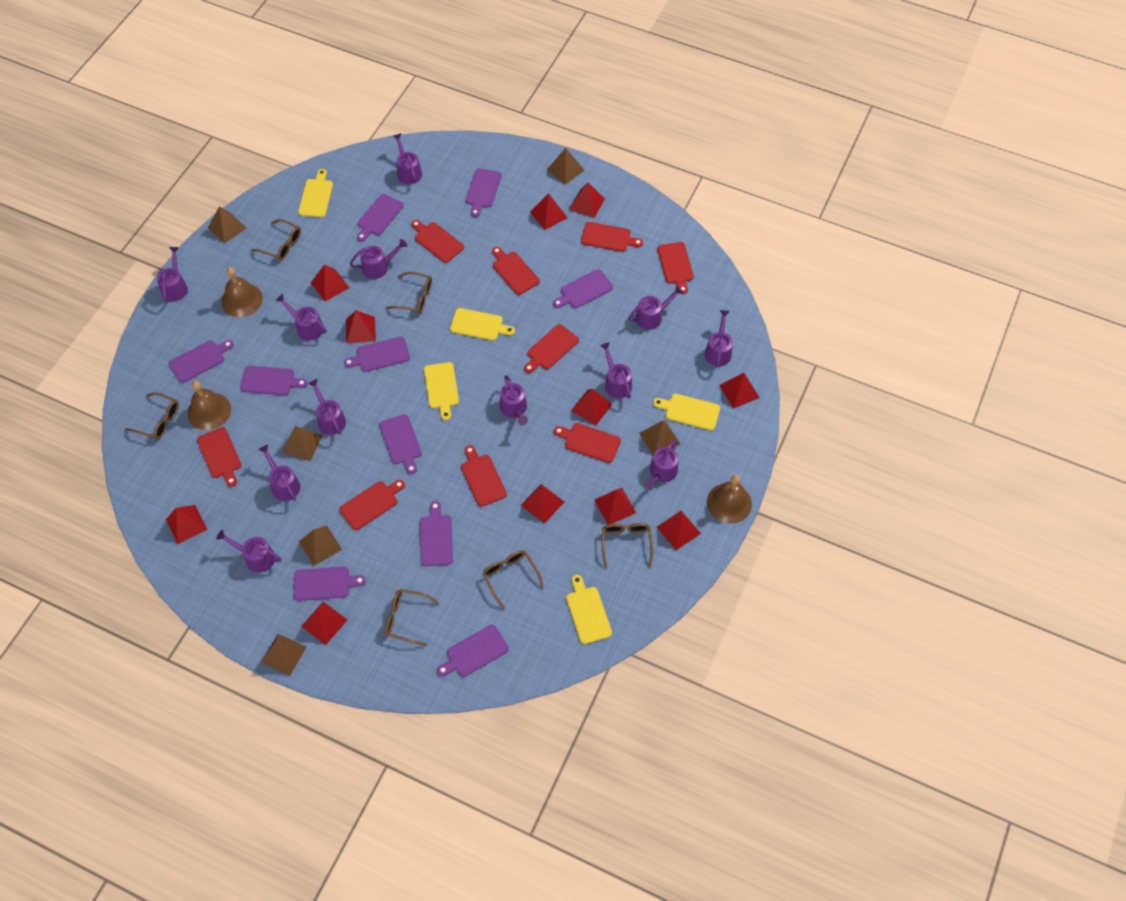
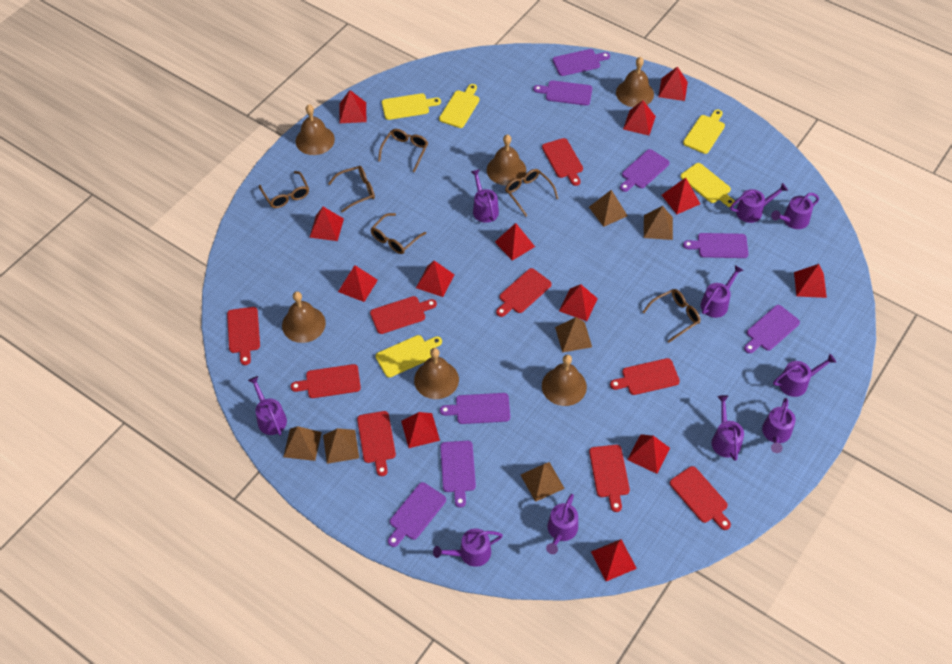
brown bell: [187,381,231,430] [221,267,263,317] [707,475,752,524] = 3 -> [282,292,326,343] [296,104,335,155] [414,348,459,399] [487,134,526,186] [542,355,587,406] [616,57,654,107] = 6
purple cutting board: [169,340,234,383] [240,366,307,395] [294,567,366,601] [344,337,410,372] [357,194,404,241] [379,414,422,474] [420,501,453,566] [437,625,509,677] [466,168,502,217] [553,269,613,308] = 10 -> [388,482,446,547] [440,393,510,424] [440,441,476,508] [533,80,592,106] [553,49,610,76] [620,149,670,192] [683,233,748,258] [744,305,800,353] = 8
purple watering can: [157,247,188,302] [216,530,281,572] [258,445,300,501] [276,294,327,340] [308,379,346,435] [350,239,407,279] [393,133,422,184] [500,375,528,425] [600,342,632,398] [628,285,683,330] [644,440,678,489] [705,310,733,368] = 12 -> [248,376,287,435] [433,528,503,567] [471,169,499,223] [546,494,578,554] [701,265,744,318] [712,395,744,461] [730,183,788,223] [762,398,796,453] [771,193,819,229] [773,354,836,397] = 10
red pyramid: [166,505,208,544] [301,602,347,645] [311,264,350,301] [346,310,376,344] [521,484,564,524] [530,193,568,230] [569,182,605,218] [571,389,612,425] [594,488,636,524] [657,510,701,550] [719,373,760,409] = 11 -> [309,207,344,241] [338,265,378,302] [339,90,366,123] [401,412,440,448] [416,261,454,297] [495,223,535,261] [559,284,598,321] [591,539,637,581] [623,100,656,136] [627,434,670,474] [658,66,688,101] [662,178,700,214] [794,264,827,298] = 13

